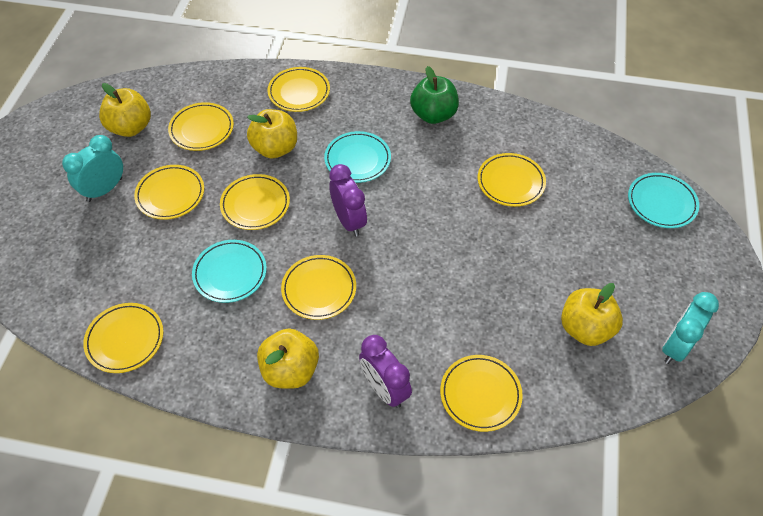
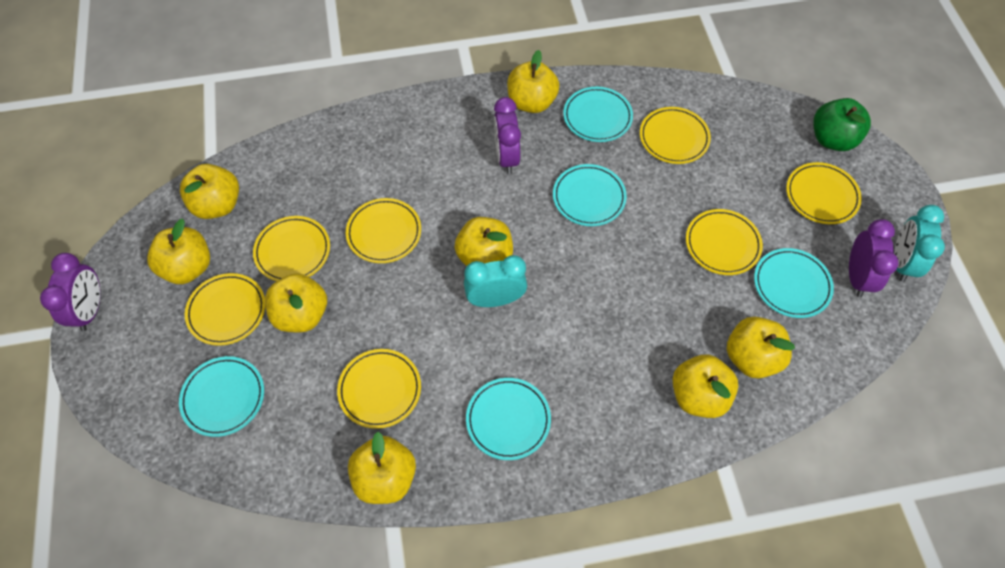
purple clock: [329,164,367,237] [359,335,412,408] = 2 -> [40,253,100,331] [494,97,521,174] [849,219,899,297] = 3
turquoise plate: [192,240,267,303] [324,131,391,183] [628,173,699,228] = 3 -> [179,356,264,437] [466,378,551,460] [553,164,627,226] [563,86,633,142] [754,248,834,318] = 5
yellow apple: [99,83,151,137] [247,109,297,158] [257,329,319,389] [561,283,623,346] = 4 -> [147,219,210,284] [180,164,239,219] [265,273,327,332] [348,432,416,504] [455,217,513,266] [507,50,559,113] [672,355,738,418] [727,317,795,379] = 8
yellow plate: [83,303,163,373] [134,165,204,220] [168,102,234,151] [220,174,290,230] [268,67,330,112] [281,255,356,320] [440,355,523,432] [478,153,546,207] = 8 -> [185,273,265,346] [253,216,330,281] [337,349,421,429] [346,198,421,263] [640,107,711,164] [686,209,763,275] [786,162,862,224] = 7

